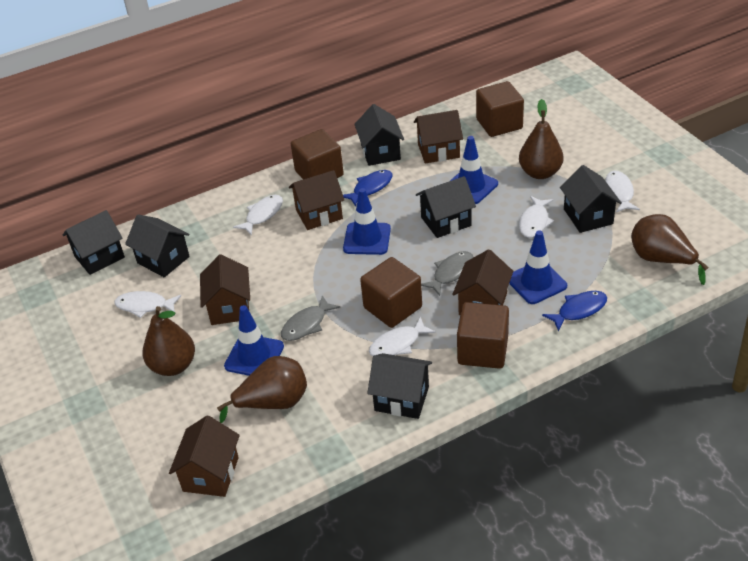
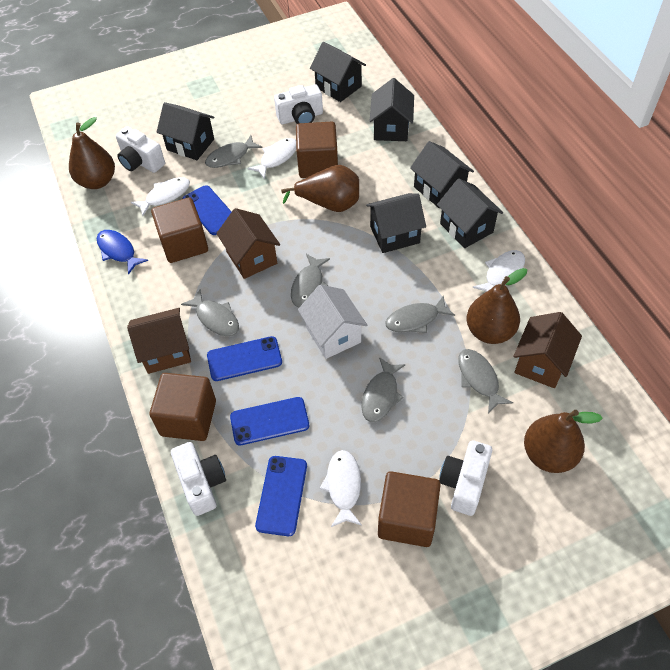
blue fish: [343,170,393,206] [542,291,607,332] = 2 -> [97,230,148,275] = 1
blue phone: none = 0 -> [183,185,231,235] [207,336,282,381] [230,397,309,445] [255,456,307,536] = 4
blue traffic cone: [224,305,284,376] [343,188,391,255] [450,136,498,204] [509,230,567,304] = 4 -> none = 0
brown house: [169,415,240,497] [200,254,250,325] [289,170,344,230] [414,110,463,164] [452,249,513,315] = 5 -> [127,308,191,374] [216,208,280,279] [513,312,582,388] = 3
grey fish: [281,296,340,341] [421,251,474,296] = 2 -> [181,289,239,336] [205,135,263,168] [291,254,330,308] [361,357,405,422] [385,295,455,333] [458,349,513,414] = 6
white camera: none = 0 -> [116,126,165,173] [171,442,226,516] [274,84,323,124] [439,440,492,516] = 4
white fish: [115,291,181,318] [233,195,283,236] [369,316,436,356] [519,196,554,238] [605,171,640,212] = 5 -> [131,177,190,216] [248,138,296,179] [320,450,362,527] [472,250,525,292] = 4
white house: none = 0 -> [298,285,367,359] = 1

